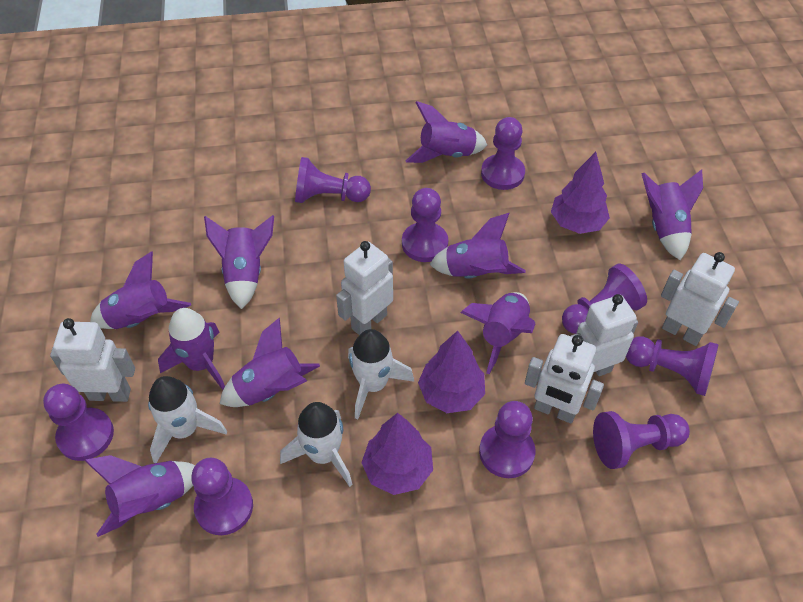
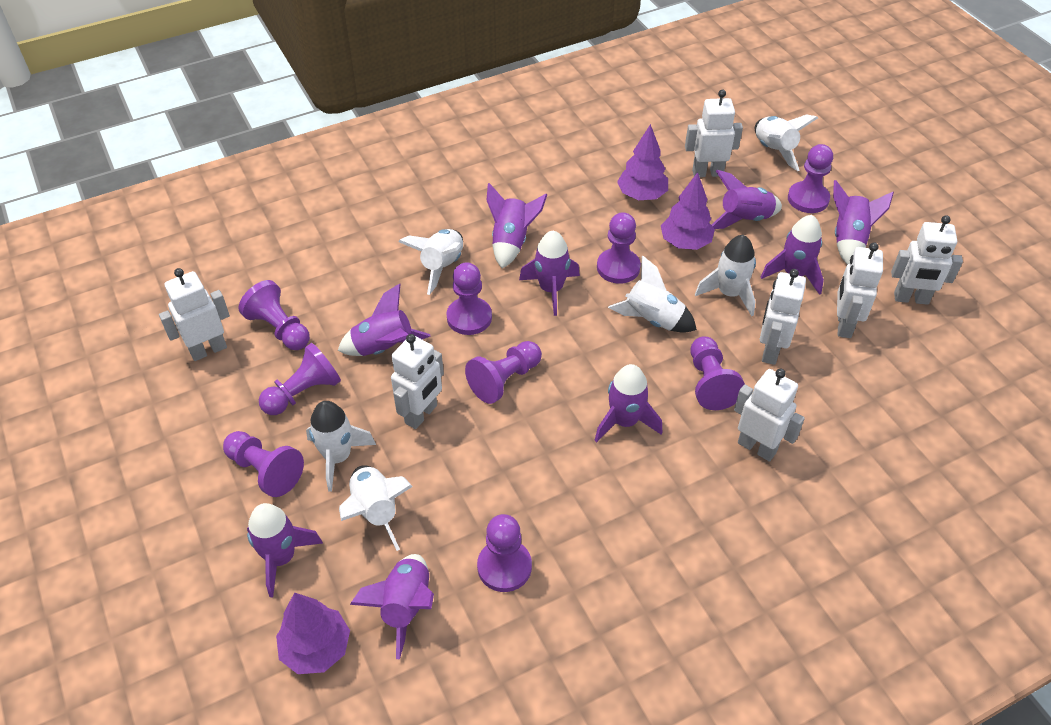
white robot: [50,318,135,402] [336,241,393,335] [525,334,604,423] [571,294,638,379] [661,252,739,346] = 5 -> [159,268,230,361] [391,334,444,429] [685,90,743,177] [734,369,805,462] [760,269,806,365] [837,243,883,338] [891,215,963,305] = 7
white rocket: [148,376,227,463] [280,402,353,487] [348,329,414,419] = 3 -> [306,401,376,492] [339,465,413,551] [399,229,463,295] [608,256,697,333] [695,235,756,316] [755,114,818,171] = 6

